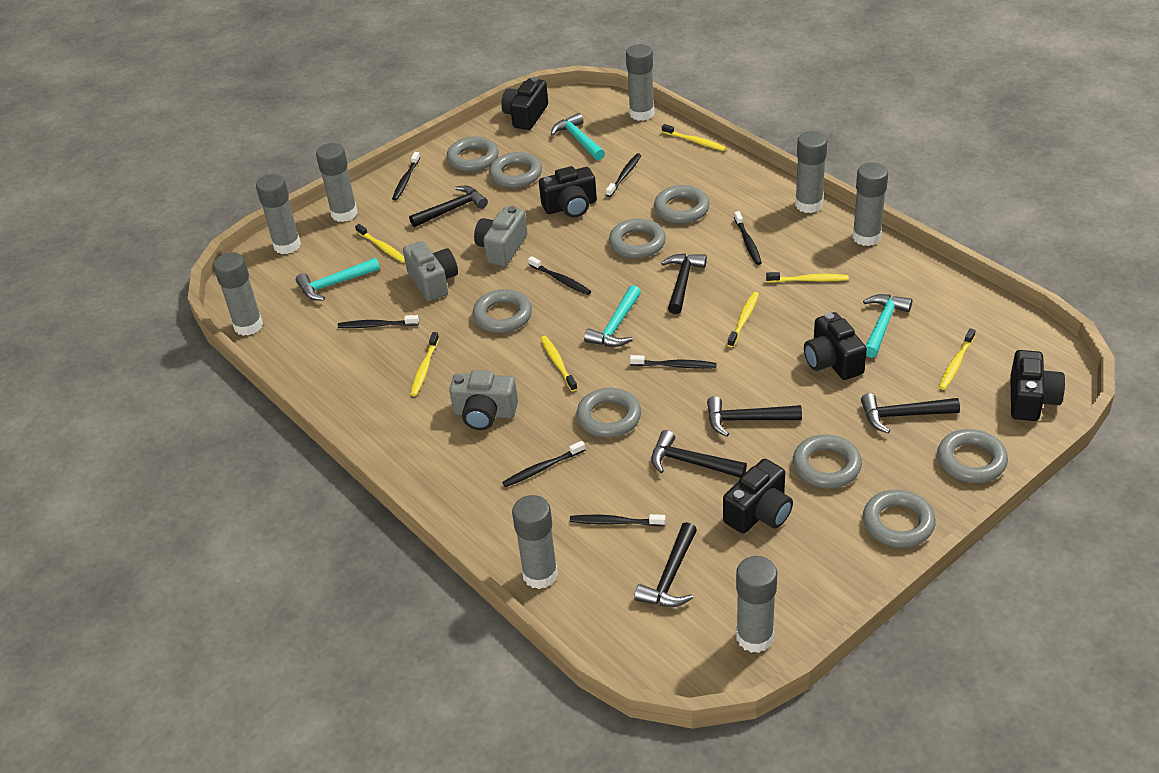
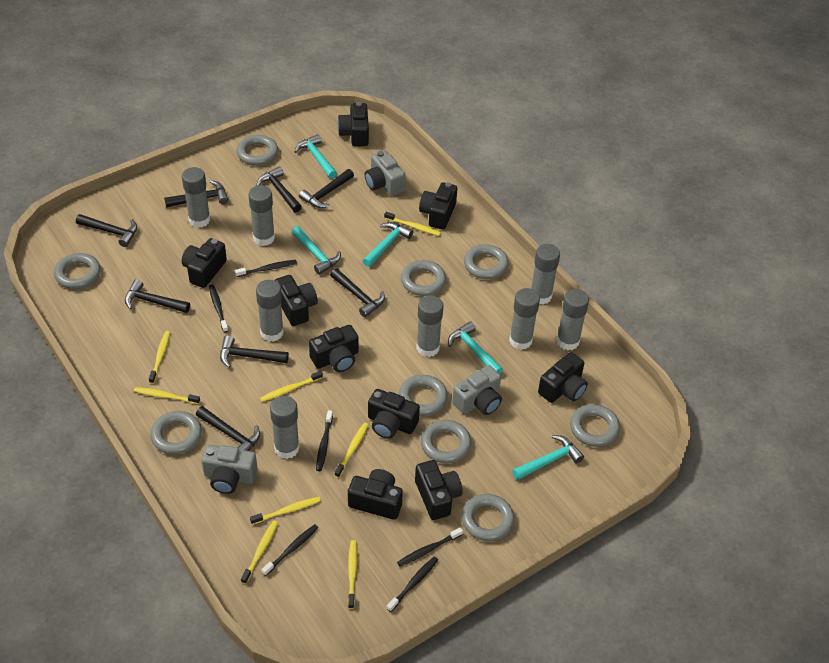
black camera: [501,77,548,130] [539,166,597,218] [723,459,793,534] [804,312,867,380] [1010,350,1065,421] = 5 -> [182,238,227,288] [275,275,318,326] [309,325,359,372] [337,102,369,146] [348,469,403,520] [368,389,420,439] [415,460,463,520] [419,182,457,230] [538,352,588,403] = 9
black hammer: [409,186,488,227] [634,522,697,607] [651,430,747,478] [661,253,707,314] [707,396,802,437] [861,393,960,433] = 6 -> [76,214,137,247] [125,279,190,313] [164,180,229,207] [196,406,260,451] [220,335,289,368] [256,167,302,212] [299,169,354,208] [330,268,385,317] = 8
black toothbrush: [338,315,419,328] [392,152,420,200] [502,441,585,487] [528,256,591,295] [570,514,666,526] [606,153,641,197] [630,355,717,369] [734,211,762,265] = 8 -> [209,284,228,333] [235,260,297,277] [261,524,318,576] [316,410,333,471] [386,556,438,612] [397,527,463,567] = 6
turquoise hammer: [296,258,380,300] [551,113,605,161] [584,285,641,347] [863,294,912,358] = 4 -> [292,226,341,275] [295,134,337,179] [363,222,413,267] [448,321,503,374] [512,435,584,480] = 5
yellow toothbrush: [355,224,405,263] [410,332,439,396] [541,336,577,391] [662,124,726,151] [727,292,759,347] [766,272,849,283] [939,328,975,390] = 7 -> [134,387,200,404] [149,331,170,384] [241,521,278,584] [250,497,321,525] [260,371,323,402] [334,423,368,478] [348,540,357,609] [384,212,441,236] = 8

